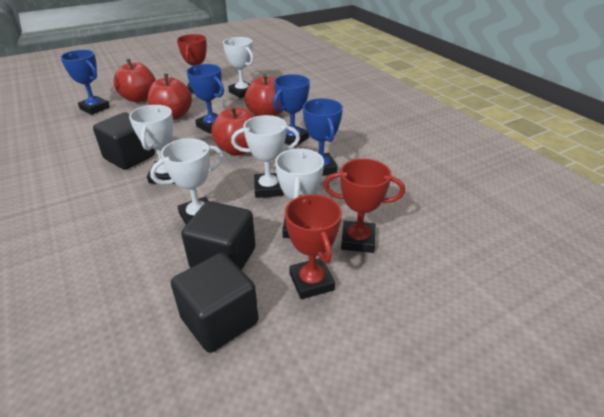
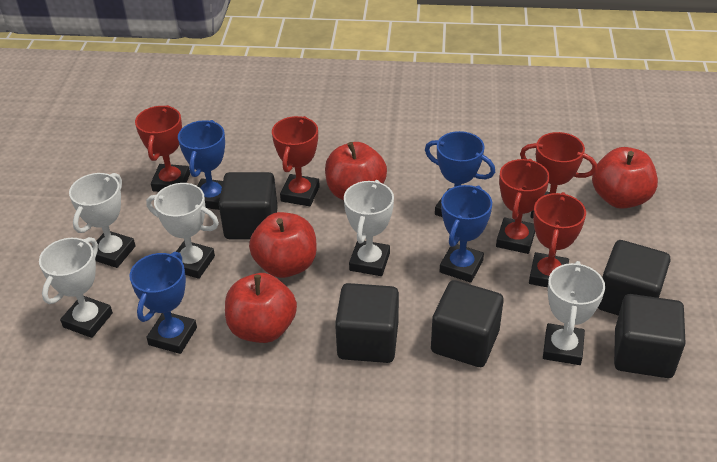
black cube: [93,112,155,170] [171,253,259,353] [181,201,256,270] = 3 -> [219,172,278,239] [335,283,399,363] [431,280,504,367] [598,240,671,316] [614,294,686,378] = 5
red trophy: [177,34,207,93] [285,194,342,299] [324,159,405,253] = 3 -> [135,105,190,192] [272,116,320,206] [496,159,550,254] [520,132,597,218] [529,192,586,287] = 5

